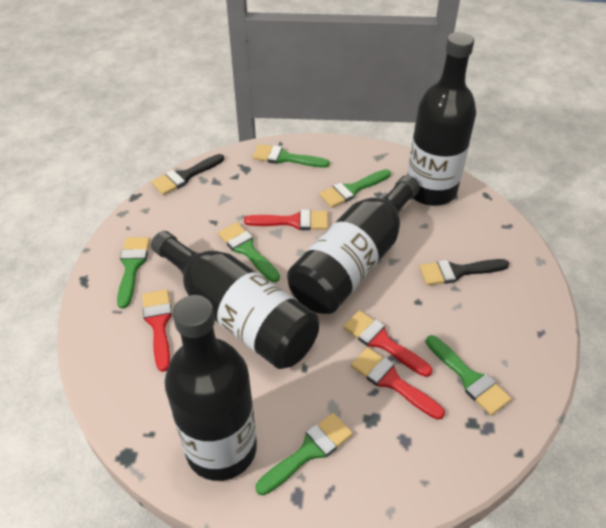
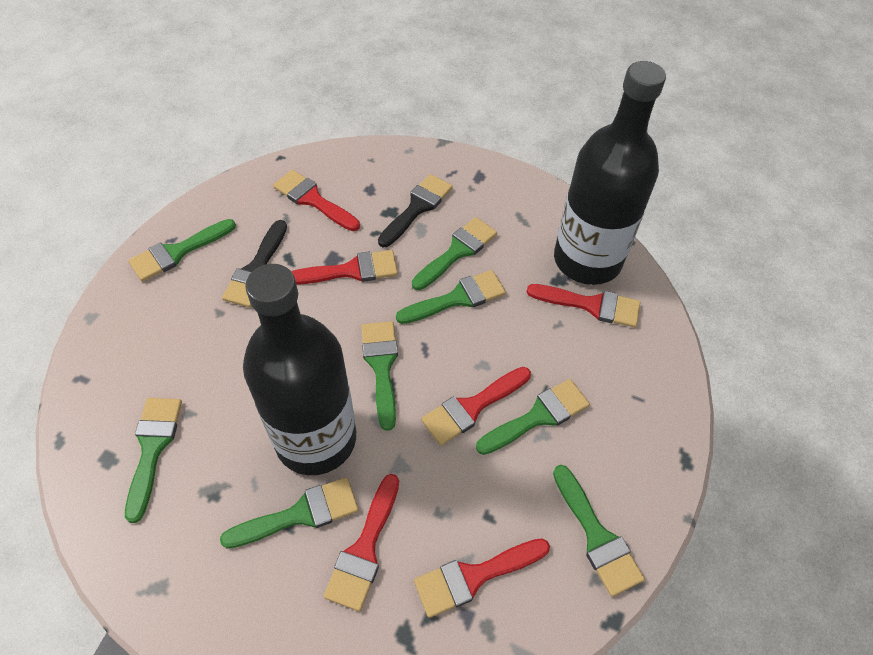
black bottle: [151,231,319,369] [165,295,257,481] [287,175,420,314] [407,32,476,206] = 4 -> [243,264,356,475] [554,61,666,285] = 2
green brush: [117,237,150,308] [218,222,280,282] [253,144,330,168] [256,413,353,495] [319,169,391,208] [426,335,511,415] = 6 -> [125,398,182,523] [128,219,236,282] [220,477,359,549] [361,321,398,431] [396,270,506,324] [412,217,497,290] [476,379,590,455] [553,465,645,597] = 8
red brush: [142,289,172,372] [244,209,328,230] [343,311,432,377] [351,347,445,420] = 4 -> [273,170,360,231] [291,250,398,285] [324,474,399,611] [414,538,550,618] [421,367,531,446] [527,284,641,328] = 6

